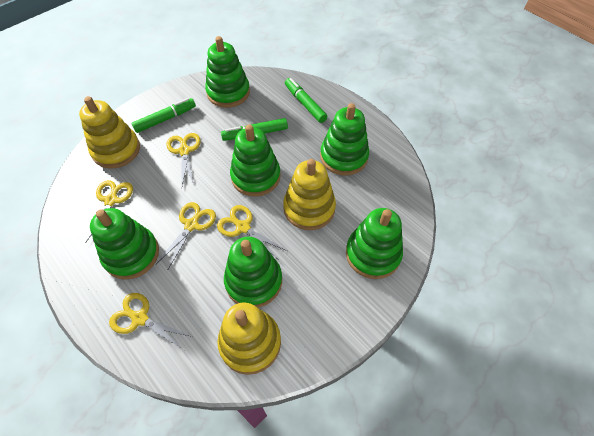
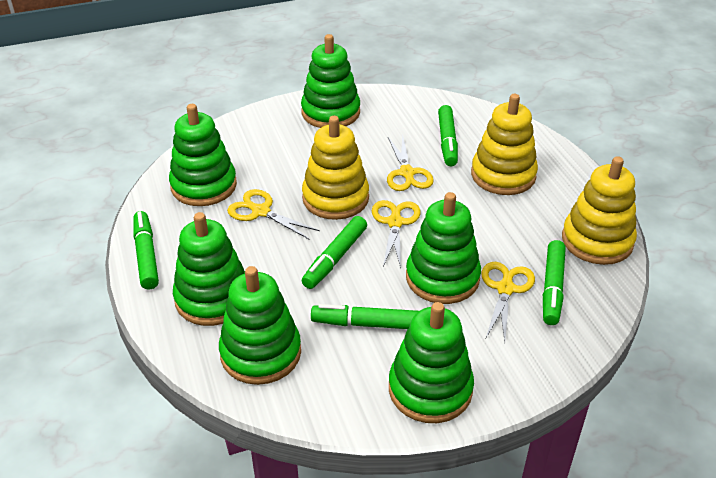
green marker: [131,98,196,133] [221,118,288,141] [285,78,327,123] = 3 -> [133,211,159,289] [302,216,367,289] [311,304,418,329] [438,105,458,166] [543,240,566,325] = 5
yellow scissors: [85,180,133,243] [109,293,193,350] [156,202,216,269] [167,133,201,186] [217,205,287,260] = 5 -> [227,189,320,239] [372,200,421,268] [387,134,434,191] [481,262,535,341] = 4

